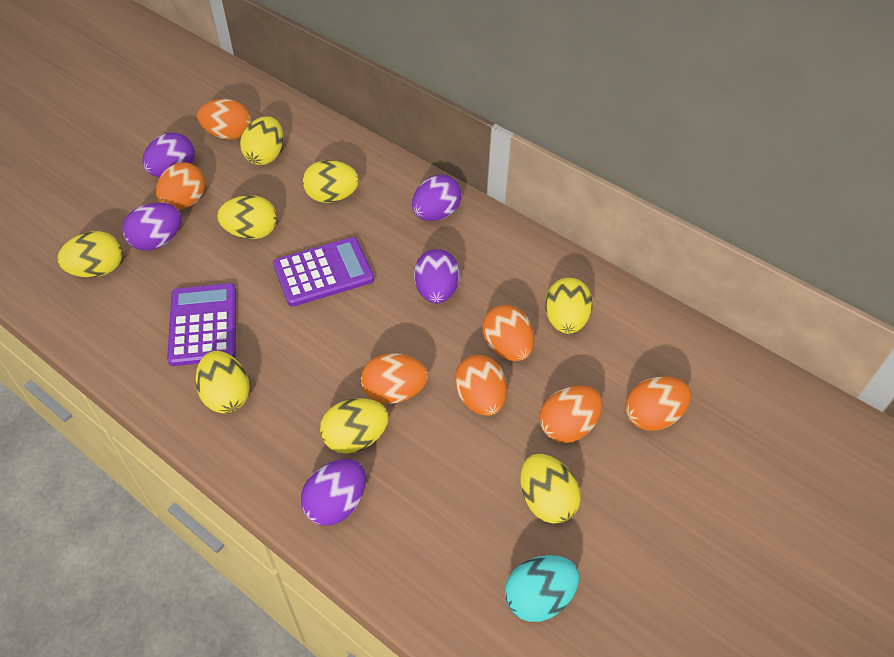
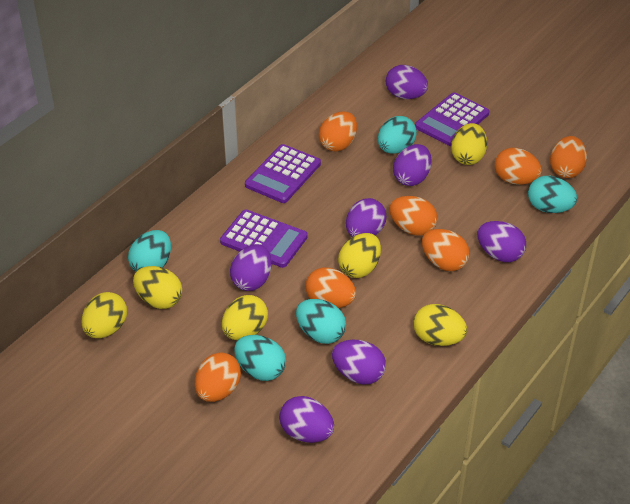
purple calculator: [167,283,236,366] [273,237,374,307] = 2 -> [220,210,308,268] [245,144,321,203] [415,93,489,146] = 3
purple egg: [122,203,181,251] [142,133,195,177] [301,459,366,526] [412,175,462,221] [414,249,460,303] = 5 -> [230,244,272,291] [279,396,334,443] [332,340,386,385] [346,198,386,237] [386,65,428,99] [393,144,432,186] [477,221,526,262] = 7
turquoise egg: [505,555,579,622] = 1 -> [128,230,171,272] [234,335,286,381] [296,299,346,344] [378,116,417,154] [528,176,578,213] = 5
yellow egg: [57,231,123,278] [195,351,250,413] [217,195,277,239] [240,116,284,165] [303,160,359,203] [320,398,389,454] [520,454,581,524] [545,278,593,334] = 8 -> [82,292,127,338] [133,266,182,309] [222,295,268,340] [338,233,381,278] [413,304,467,346] [451,123,487,165] = 6

